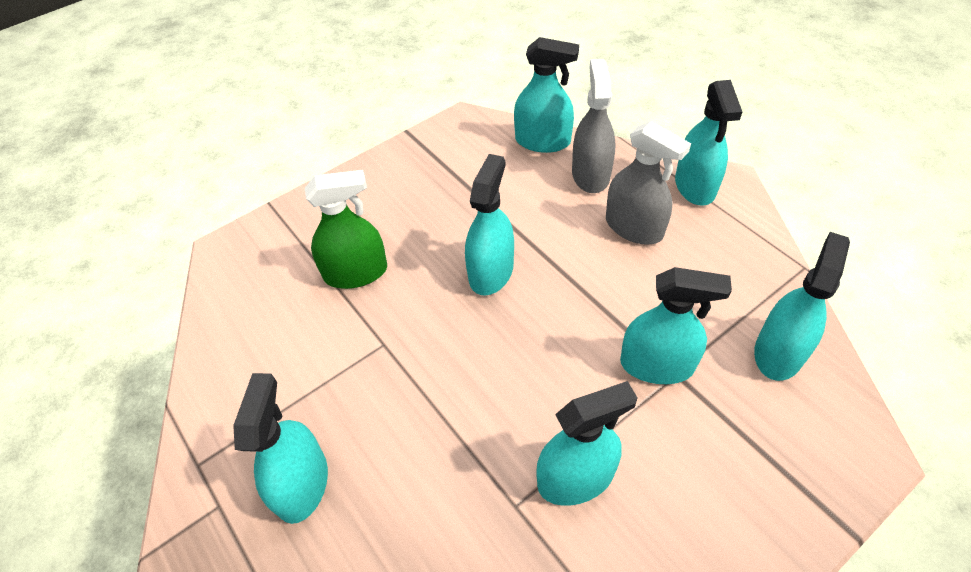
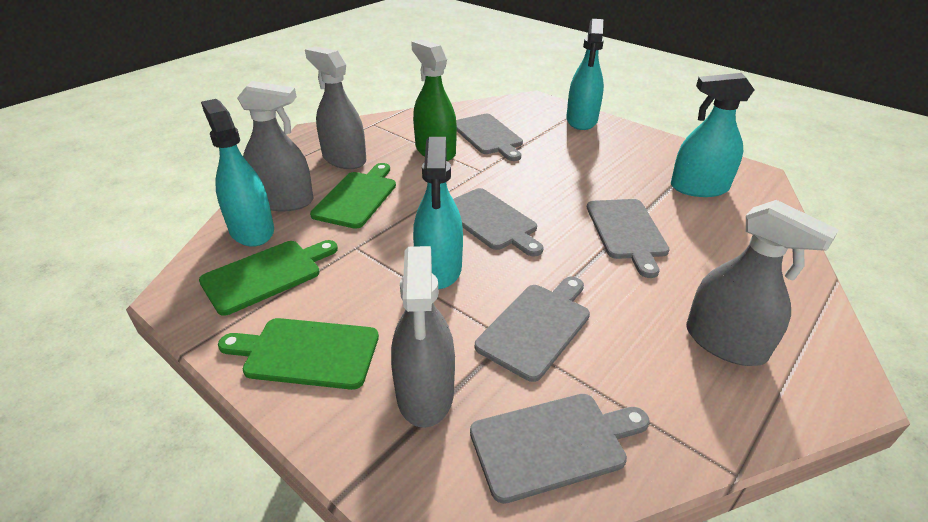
green cutting board: none = 0 -> [199,240,338,316] [218,318,379,390] [310,163,396,229] = 3
grey cutting board: none = 0 -> [453,188,544,256] [456,114,523,161] [470,394,650,504] [475,277,590,382] [587,199,670,278] = 5
grey spray bottle: [572,59,615,193] [606,121,691,245] = 2 -> [237,81,313,211] [305,46,366,169] [391,246,455,428] [686,200,839,366] = 4
turquoise spray bottle: [233,373,328,524] [465,154,514,296] [514,37,579,153] [536,381,638,506] [620,267,732,384] [675,80,742,206] [754,232,850,381] = 7 -> [201,99,274,247] [413,137,463,289] [566,19,604,130] [671,73,754,197] = 4

